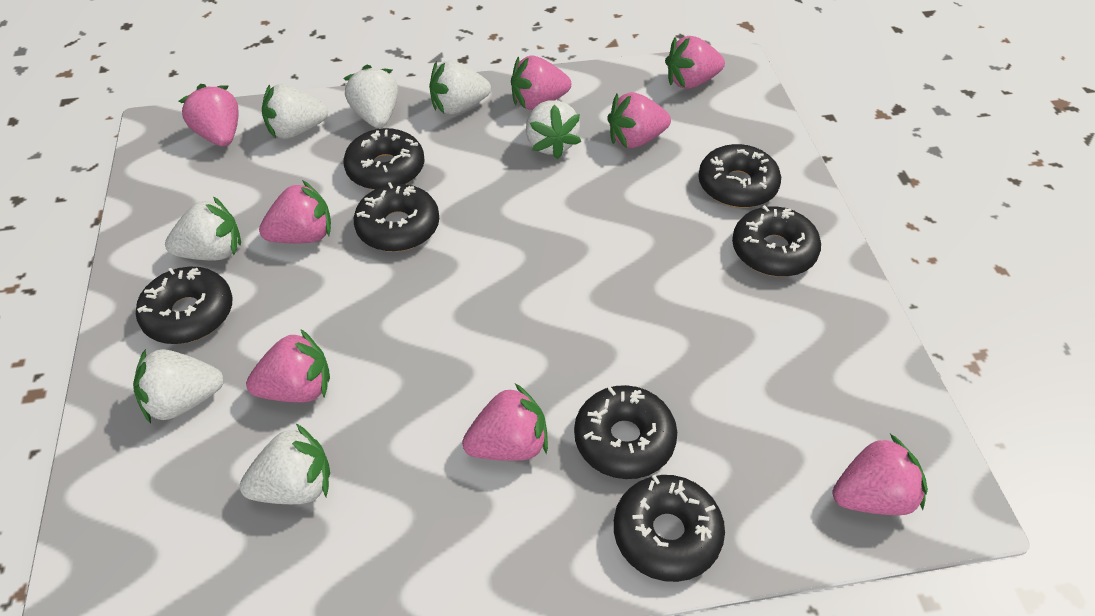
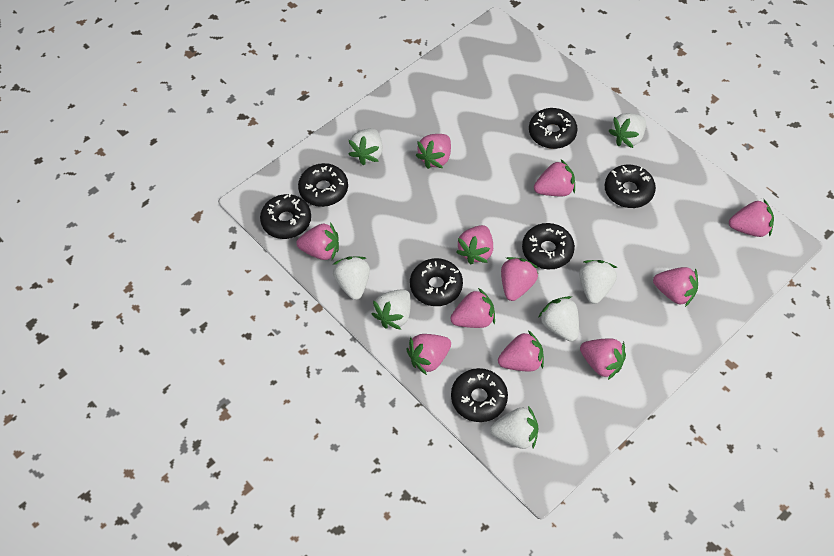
pink strawberry: [179,84,238,146] [246,329,330,403] [259,180,331,244] [462,383,548,461] [511,55,571,110] [607,92,671,148] [665,36,725,89] [832,434,928,515] = 8 -> [297,222,339,260] [407,334,451,375] [415,134,451,169] [450,288,495,328] [456,225,493,264] [498,330,544,372] [501,257,538,301] [534,160,575,196] [580,338,626,380] [653,267,698,307] [729,198,774,237] = 11

